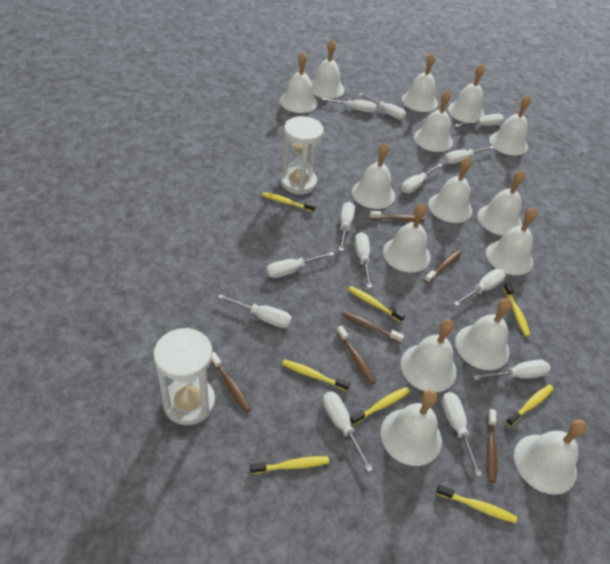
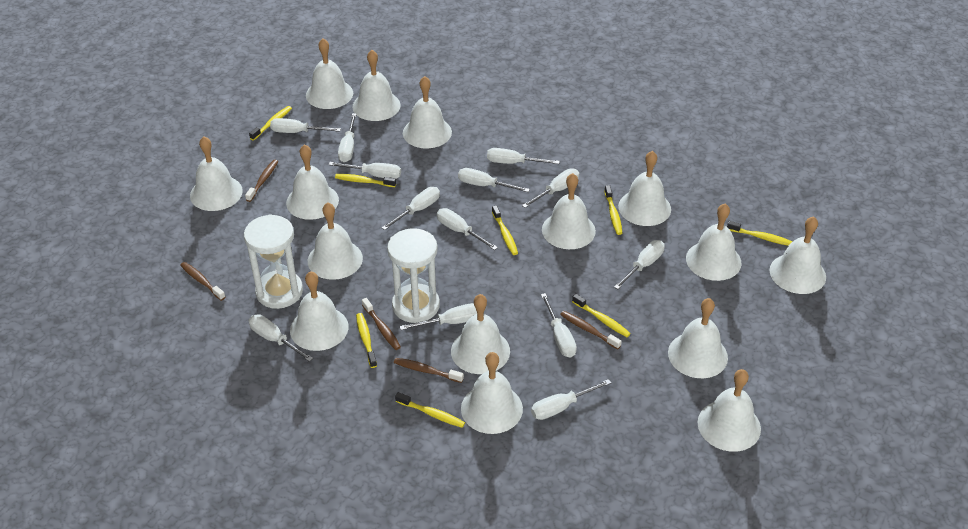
brown toothbrush: [211,352,251,412] [337,326,376,384] [341,311,404,343] [369,211,425,221] [424,250,462,283] [486,409,498,483] = 6 -> [180,262,225,301] [245,160,278,202] [362,298,401,350] [394,358,464,383] [560,311,622,349] = 5

